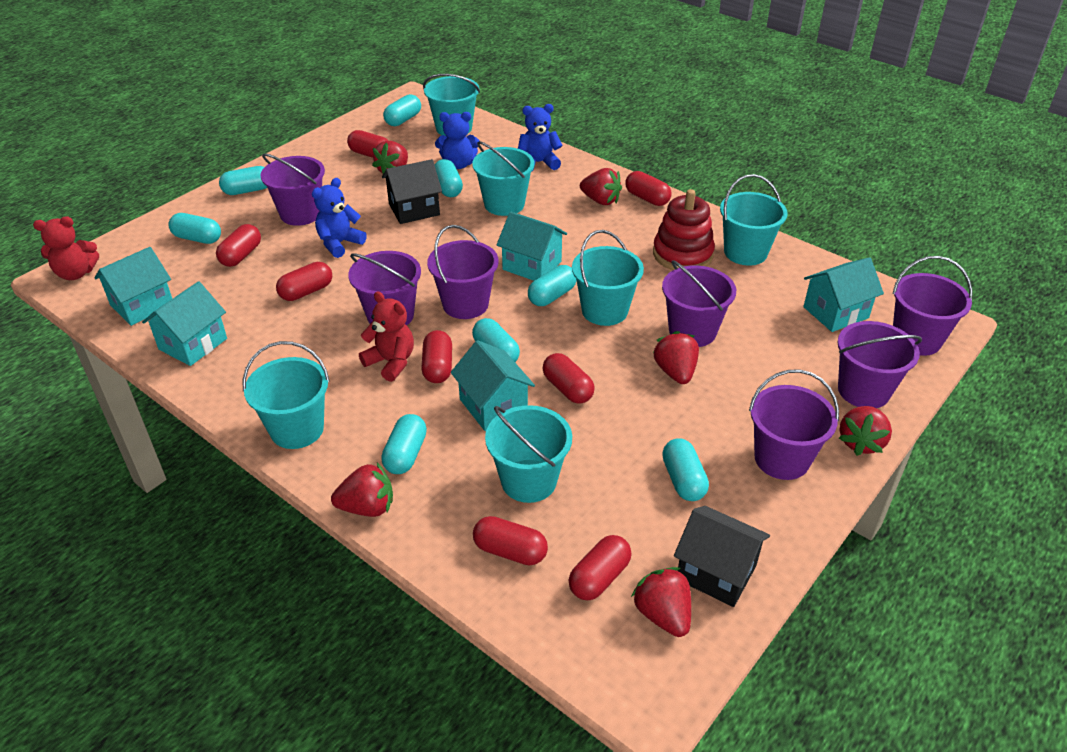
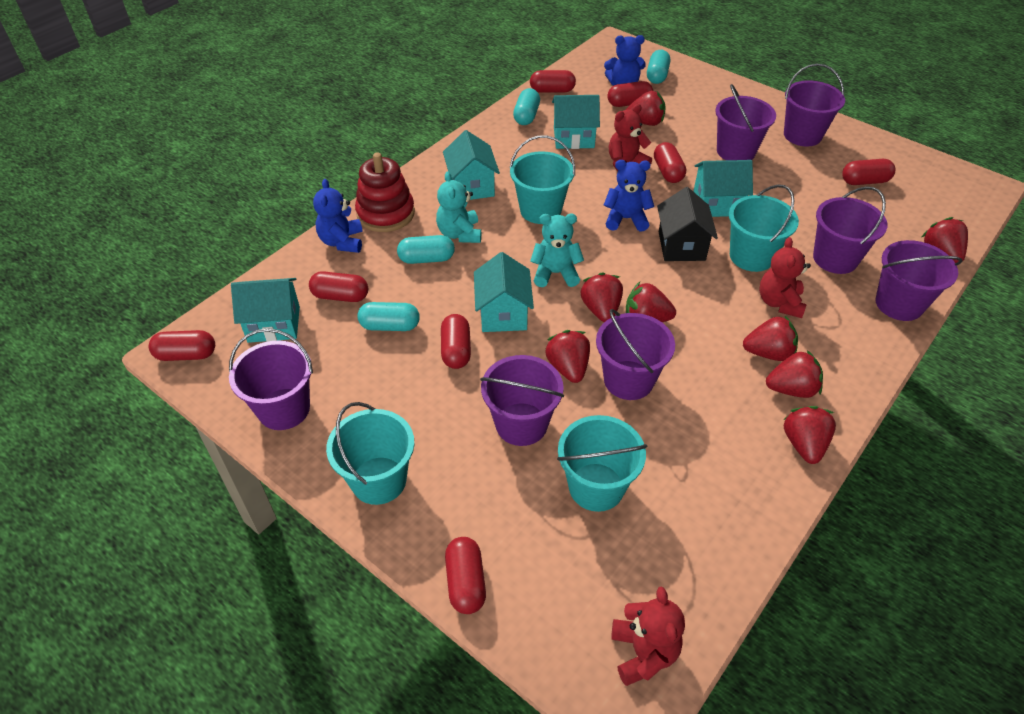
black house: [382,159,442,224] [674,506,770,607] = 2 -> [657,187,718,261] = 1
red strawberry: [331,463,393,517] [372,141,408,174] [580,168,622,205] [631,567,691,637] [653,331,699,384] [839,406,892,456] = 6 -> [545,330,590,383] [581,272,623,322] [626,91,666,126] [626,282,676,322] [743,316,798,361] [766,350,823,398] [784,406,836,464] [922,217,968,263] = 8
red teddy bear: [33,216,99,280] [359,291,414,382] = 2 -> [609,104,652,172] [611,587,685,686] [759,237,811,318] = 3
turquoise bucket: [243,341,330,449] [423,74,480,136] [472,141,535,216] [485,405,572,503] [572,230,644,326] [720,174,788,265] = 6 -> [326,402,414,505] [510,135,575,224] [557,415,648,512] [729,184,799,272] = 4
turquoise capsule: [168,213,221,244] [219,166,267,195] [381,414,427,474] [383,94,421,126] [435,159,463,197] [472,318,520,362] [528,265,577,306] [662,438,709,501] = 8 -> [357,302,420,331] [397,235,455,264] [513,88,540,125] [647,50,670,84] = 4
turquoise teddy bear: none = 0 -> [436,171,481,243] [530,214,584,287] = 2

